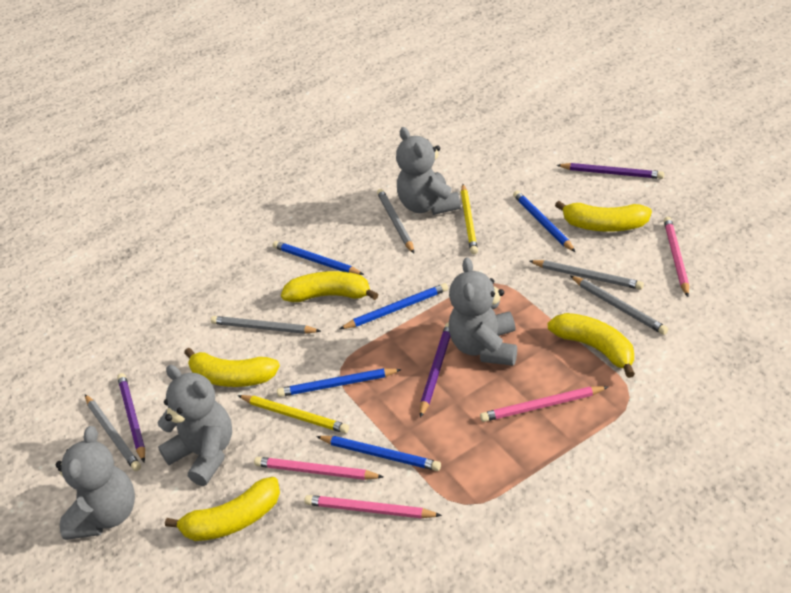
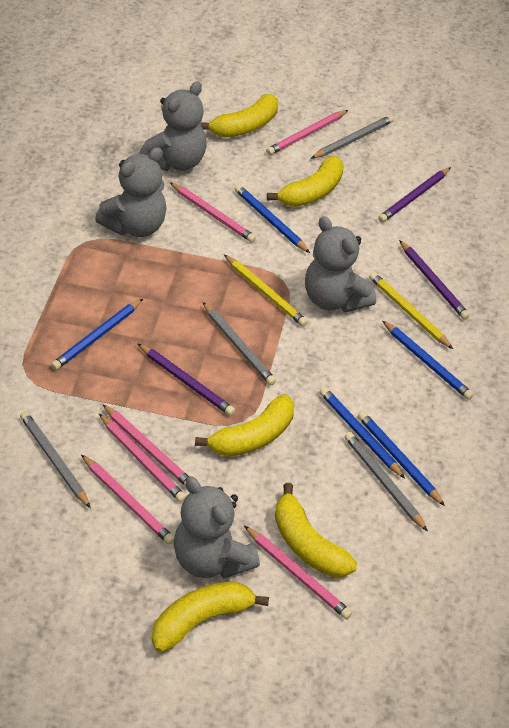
grey pencil: [85,395,141,471] [211,316,321,334] [377,189,414,253] [529,260,644,290] [570,276,668,335] = 5 -> [20,411,91,508] [203,302,276,385] [311,115,394,158] [344,432,428,532] = 4
pink pencil: [254,457,383,480] [304,495,442,519] [480,386,608,422] [664,217,689,297] = 4 -> [81,454,174,545] [99,413,186,502] [102,404,189,487] [170,182,256,243] [244,526,352,619] [266,110,348,155] = 6

